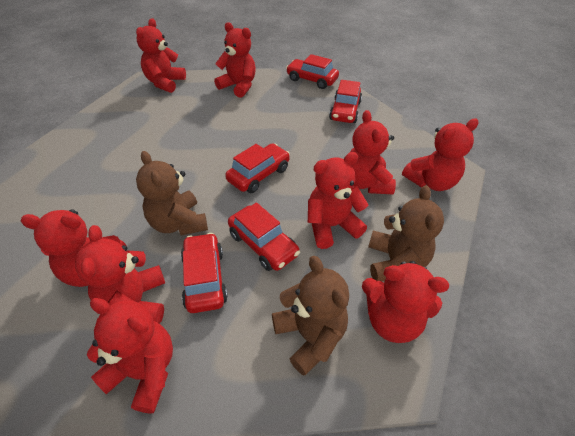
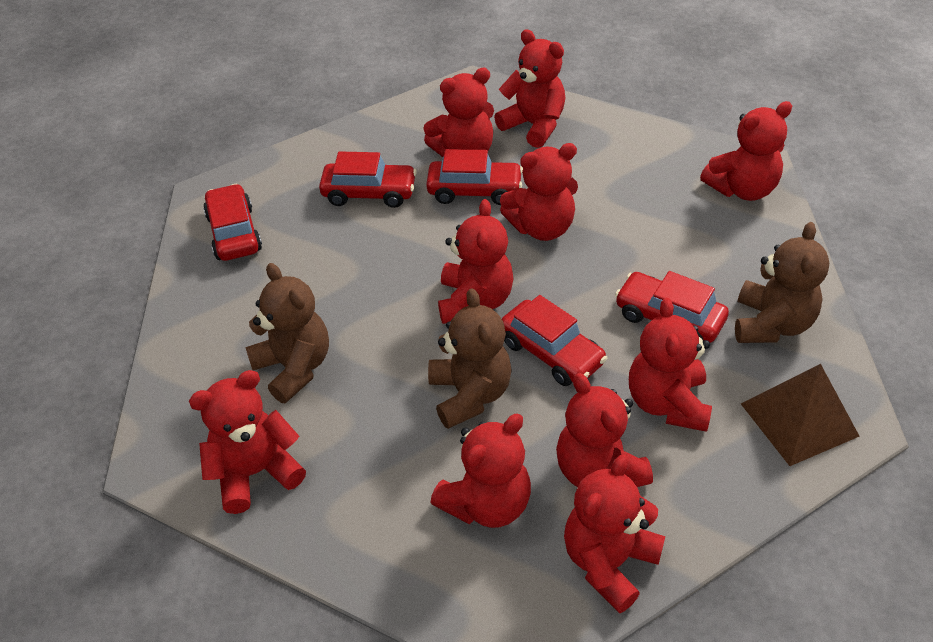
brown pyramid: none = 0 -> [741,364,860,466] = 1
red teddy bear: [21,209,126,287] [75,225,165,324] [87,298,173,413] [136,18,186,93] [214,22,256,98] [308,152,369,249] [349,110,396,194] [362,261,449,343] [402,118,479,191] = 9 -> [189,370,306,514] [423,68,494,157] [430,414,531,528] [438,199,514,324] [494,29,566,148] [500,143,578,241] [556,373,653,487] [564,454,665,613] [629,298,712,432] [700,101,792,201] = 10

